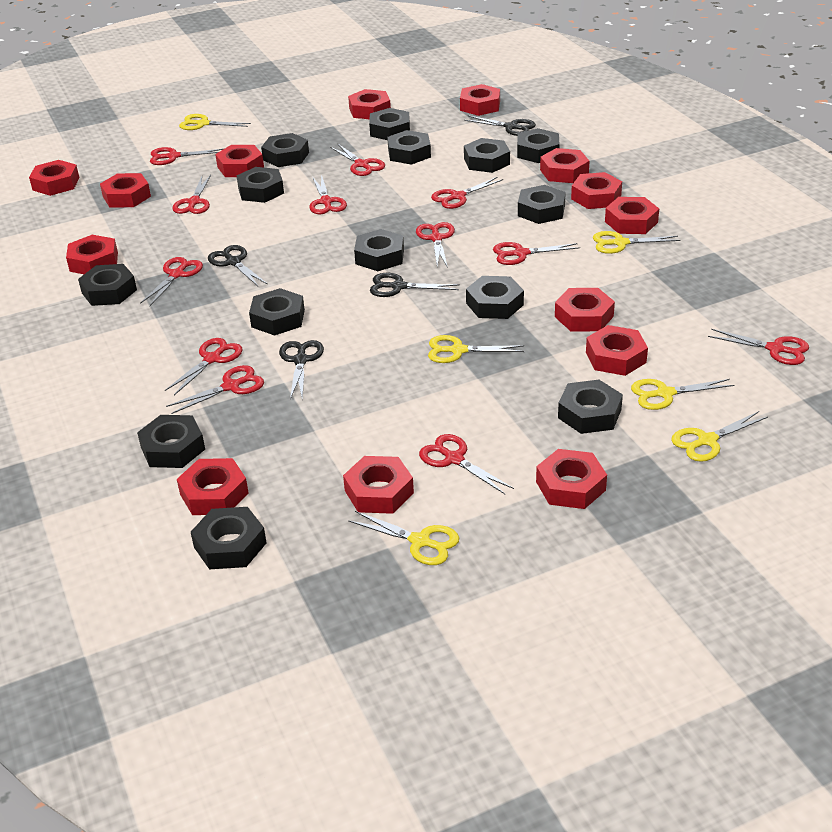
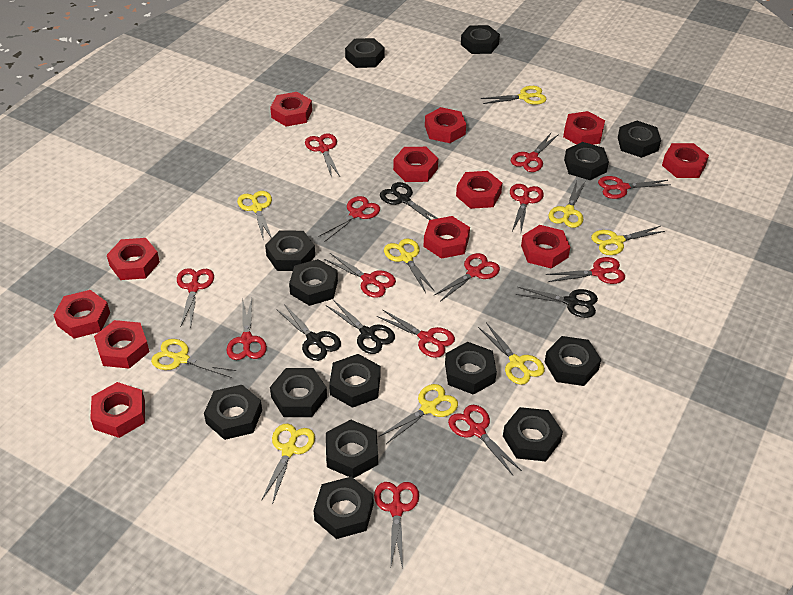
red nut: [29,160,79,196] [66,235,118,274] [100,173,151,208] [177,458,249,515] [215,145,264,177] [343,456,414,514] [348,89,391,119] [460,84,500,116] [536,449,607,509] [540,148,589,183] [555,288,615,332] [571,172,622,209] [586,325,648,376] [605,197,659,234] = 14 -> [54,290,110,339] [90,382,145,438] [94,320,150,369] [107,238,160,280] [270,92,312,127] [393,147,438,182] [423,216,470,259] [425,107,466,143] [456,171,502,209] [521,225,570,269] [563,111,605,145] [662,143,709,178] = 12
red scissors: [140,257,203,306] [150,147,223,165] [165,338,243,395] [166,365,264,414] [172,175,211,214] [309,175,347,214] [330,143,385,176] [416,222,455,268] [419,434,514,494] [431,177,503,209] [493,242,580,265] [708,329,809,365] = 12 -> [177,268,214,327] [227,298,267,360] [305,133,340,177] [318,196,380,241] [324,253,396,298] [374,482,419,569] [377,309,455,358] [433,253,500,302] [448,405,522,475] [510,184,544,231] [511,133,559,172] [546,257,625,284] [598,176,671,199] = 13
yellow scissors: [179,114,251,130] [348,511,459,565] [428,335,525,363] [593,231,680,254] [631,379,734,410] [671,411,768,462] = 6 -> [151,339,236,378] [237,191,272,241] [261,424,315,504] [379,384,458,444] [384,239,434,293] [478,322,545,385] [481,86,546,105] [548,181,585,228] [591,226,665,255] = 9

